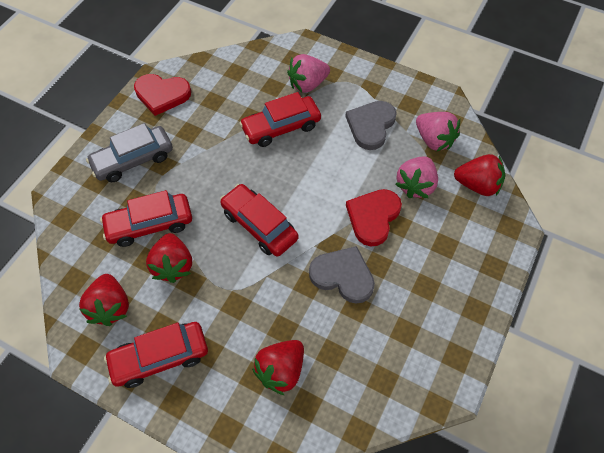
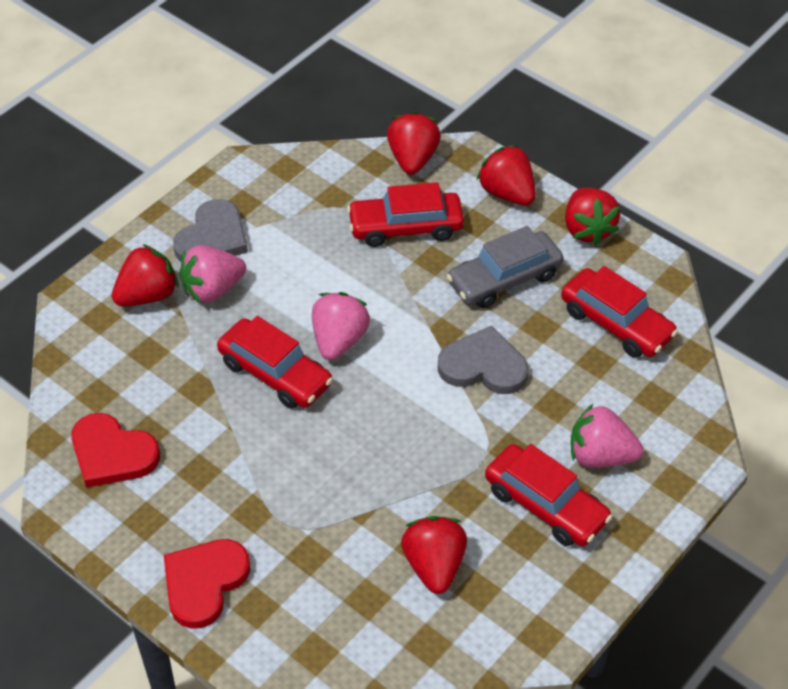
red strawberry: [79,274,129,326] [146,233,192,283] [252,340,304,395] [454,154,505,196] = 4 -> [112,244,179,307] [387,111,441,175] [401,516,467,594] [477,145,536,206] [565,188,620,245] = 5

